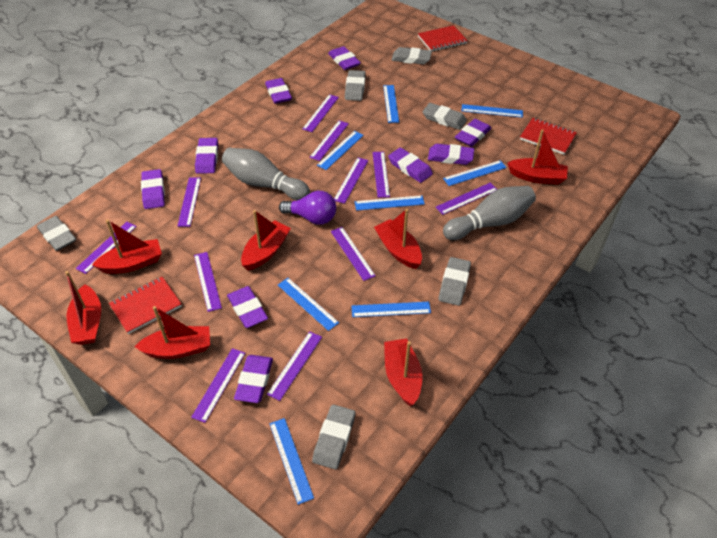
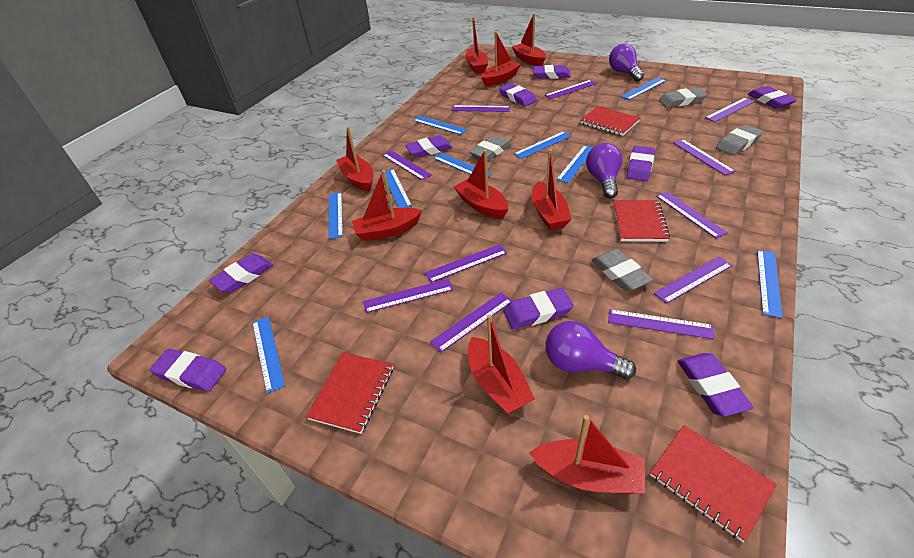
blue ruler: [269,418,314,505] [278,278,339,331] [317,131,364,170] [351,302,431,317] [355,195,425,211] [383,85,399,123] [443,160,507,186] [461,104,523,118] = 8 -> [252,317,285,393] [329,192,343,239] [385,169,412,208] [413,116,467,135] [433,153,492,177] [514,131,571,159] [556,145,593,183] [621,77,666,100] [757,250,783,318] = 9
grey bowling pin: [222,148,310,200] [443,186,536,240] = 2 -> none = 0
grey eraser: [37,216,76,251] [312,404,355,470] [345,70,366,101] [392,47,432,65] [423,103,467,130] [439,257,471,306] = 6 -> [469,135,511,161] [592,249,653,291] [659,87,707,108] [716,125,763,155] = 4
purple light bulb: [279,191,336,225] = 1 -> [546,321,636,379] [586,143,623,198] [609,44,644,81] = 3
red boat: [65,271,101,345] [92,220,162,274] [134,306,210,359] [241,210,291,271] [374,209,422,269] [384,338,423,406] [507,129,568,185] = 7 -> [336,127,373,192] [352,170,422,241] [454,150,508,219] [465,17,488,74] [468,314,535,414] [481,31,521,86] [512,13,546,66] [529,415,645,494] [532,149,571,231] = 9
red notebook: [109,277,182,334] [418,25,468,51] [520,118,577,155] = 3 -> [306,352,393,434] [580,106,640,136] [614,200,670,242] [650,425,777,542] = 4

